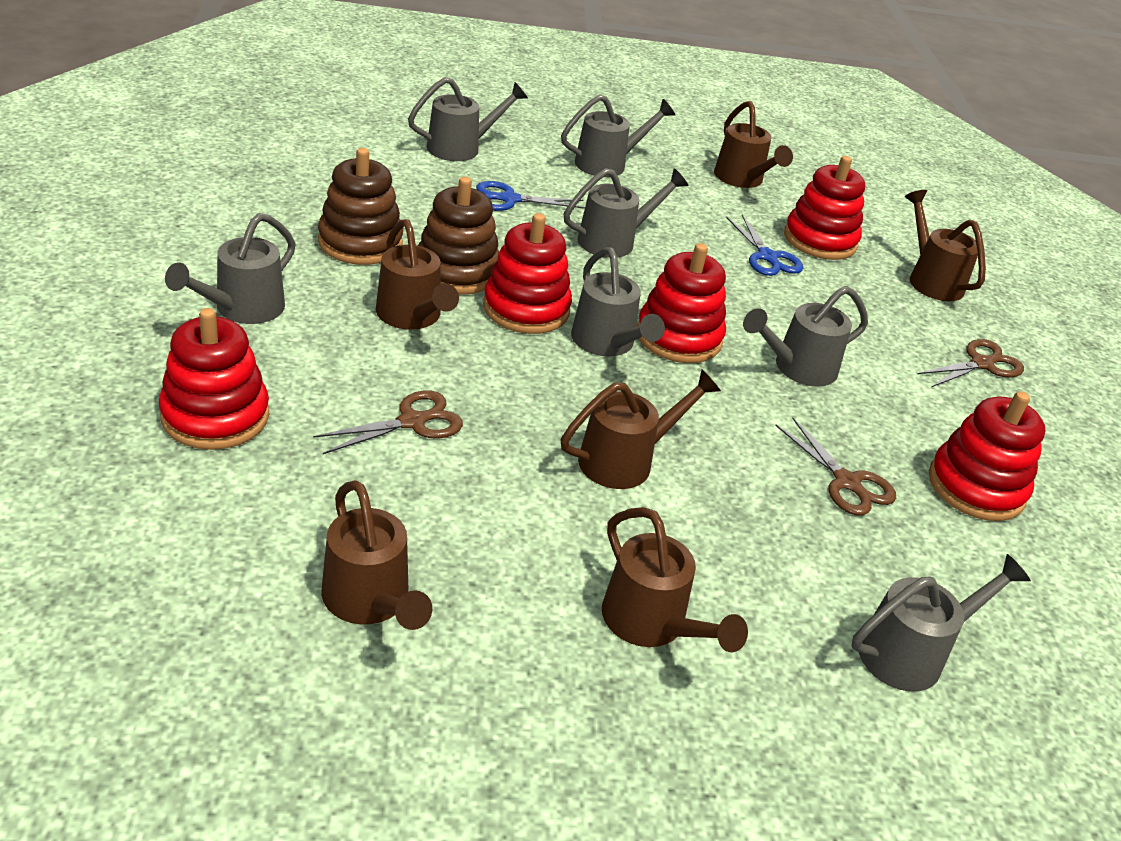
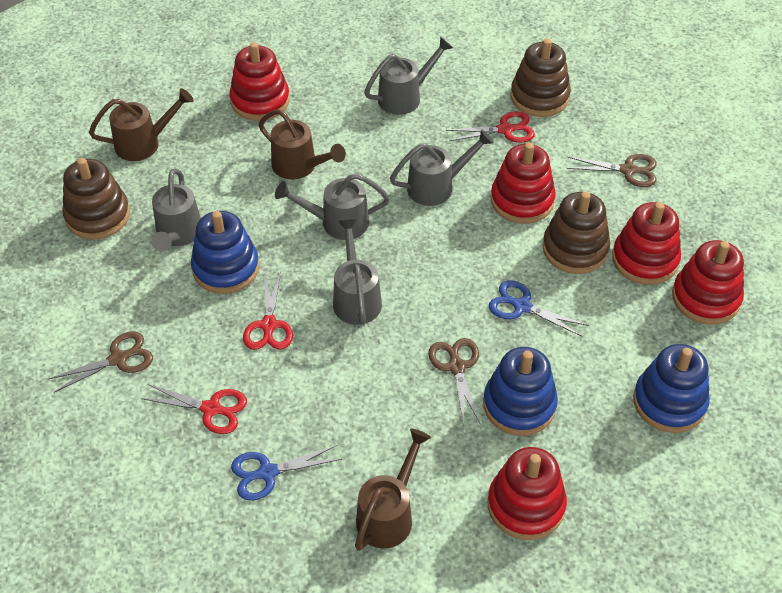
blue stacking toy: none = 0 -> [191,211,259,294] [483,347,558,436] [633,344,710,433] = 3
brown stacking toy: [318,148,403,265] [418,177,499,295] = 2 -> [62,158,130,240] [511,39,571,117] [542,191,610,274] = 3
brown watering can: [322,480,432,630] [376,219,459,330] [561,369,721,489] [602,507,748,652] [714,101,793,188] [905,190,986,301] = 6 -> [89,88,194,161] [258,110,346,179] [355,428,431,551] = 3
grey watering can: [165,213,296,324] [408,77,528,161] [561,95,675,177] [564,168,689,258] [571,247,665,356] [743,286,868,386] [852,554,1031,692] = 7 -> [152,169,201,251] [275,173,390,240] [333,219,382,325] [364,37,453,115] [390,129,494,206] = 5
red scissors: none = 0 -> [141,384,247,434] [243,273,293,350] [446,111,535,143] = 3

